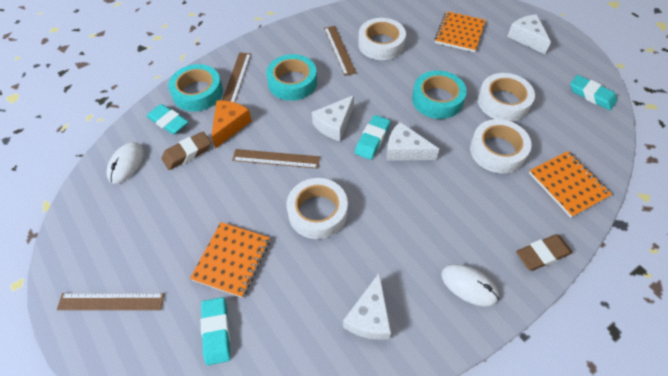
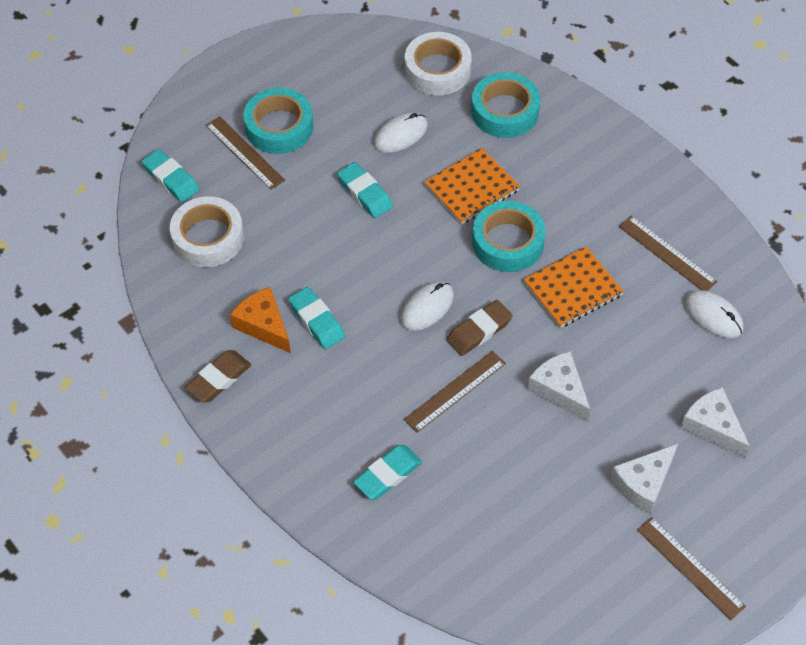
orange notebook: [190,222,270,298] [434,11,486,52] [529,151,612,218] = 3 -> [424,148,520,224] [523,247,624,328] = 2
white cheese: [312,95,354,141] [343,273,391,340] [386,122,439,161] [507,14,551,54] = 4 -> [528,351,591,422] [610,444,678,514] [680,387,750,458] = 3
white mouse: [106,142,144,184] [441,264,499,306] = 2 -> [374,112,428,153] [400,281,454,331] [684,290,743,338] = 3
white tape: [287,178,348,239] [358,18,406,60] [470,119,532,173] [478,73,535,122] = 4 -> [170,196,244,267] [405,32,472,96] = 2

